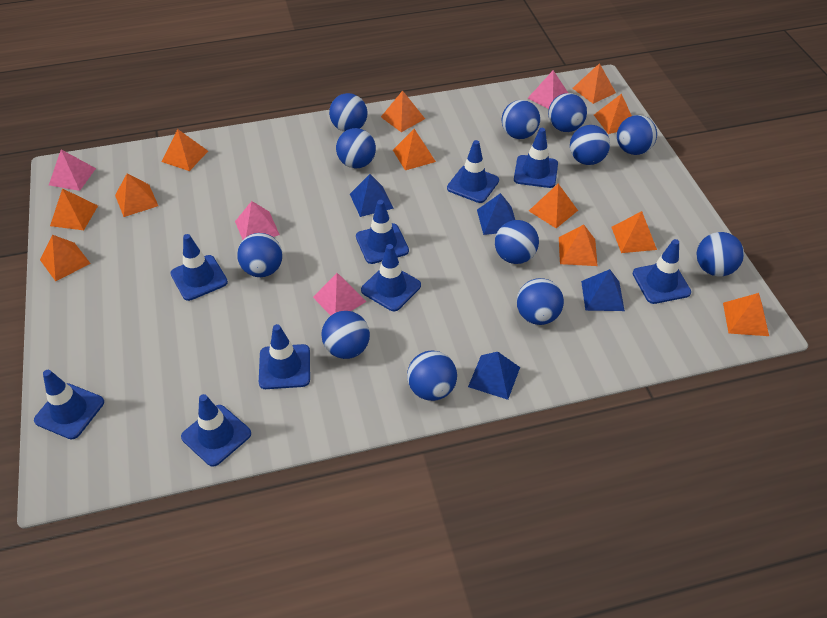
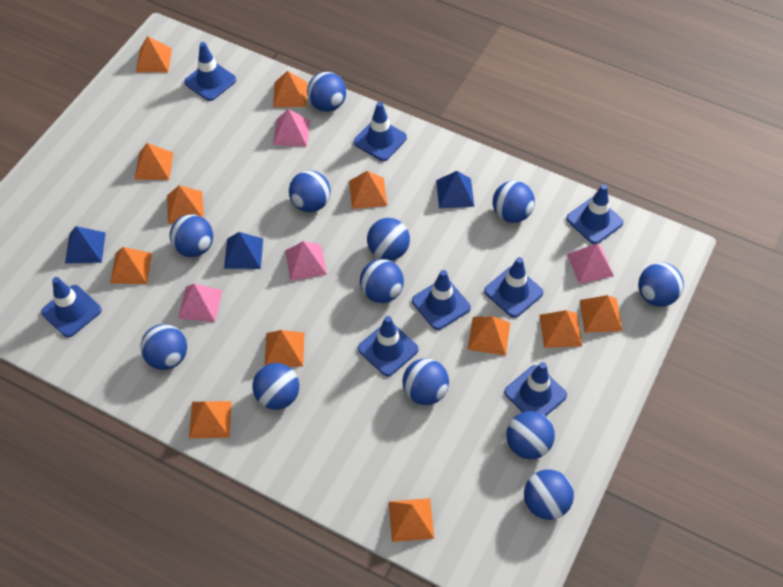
blue pyramid: [350,174,394,217] [468,352,520,400] [477,193,515,235] [581,269,625,311] = 4 -> [65,226,106,264] [224,232,263,269] [436,171,474,208] = 3
blue traffic cone: [34,370,104,440] [170,234,228,301] [181,394,251,467] [259,324,310,389] [356,200,409,264] [361,244,421,311] [447,140,499,203] [514,128,558,188] [632,239,691,304] = 9 -> [41,277,102,337] [184,42,236,101] [354,102,407,161] [358,316,419,377] [412,270,471,330] [484,257,543,318] [504,362,567,416] [566,184,623,244] = 8

